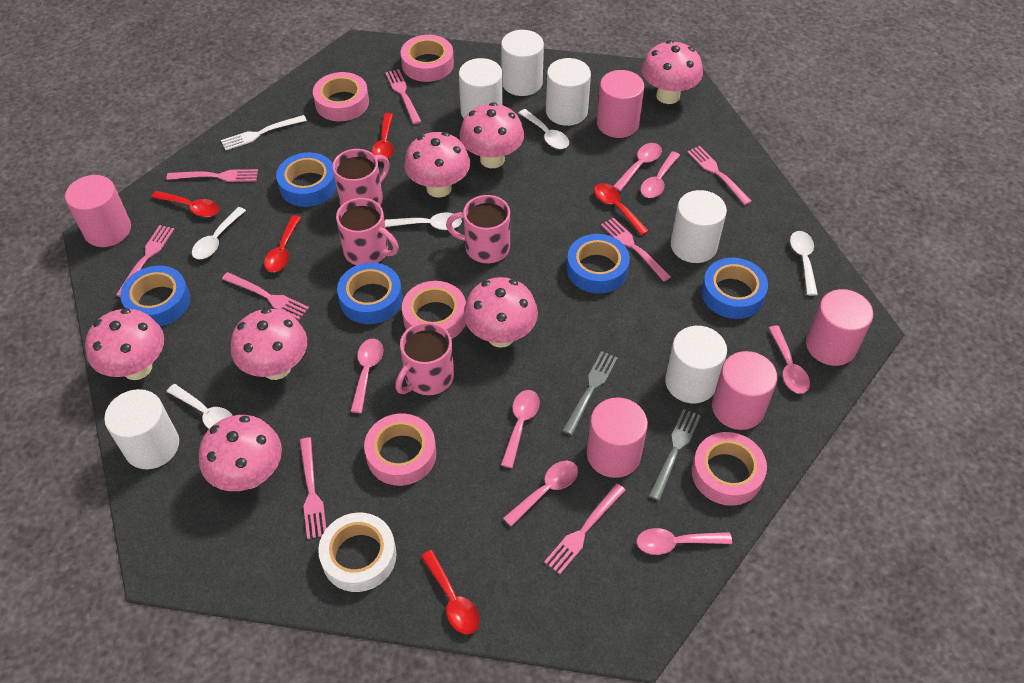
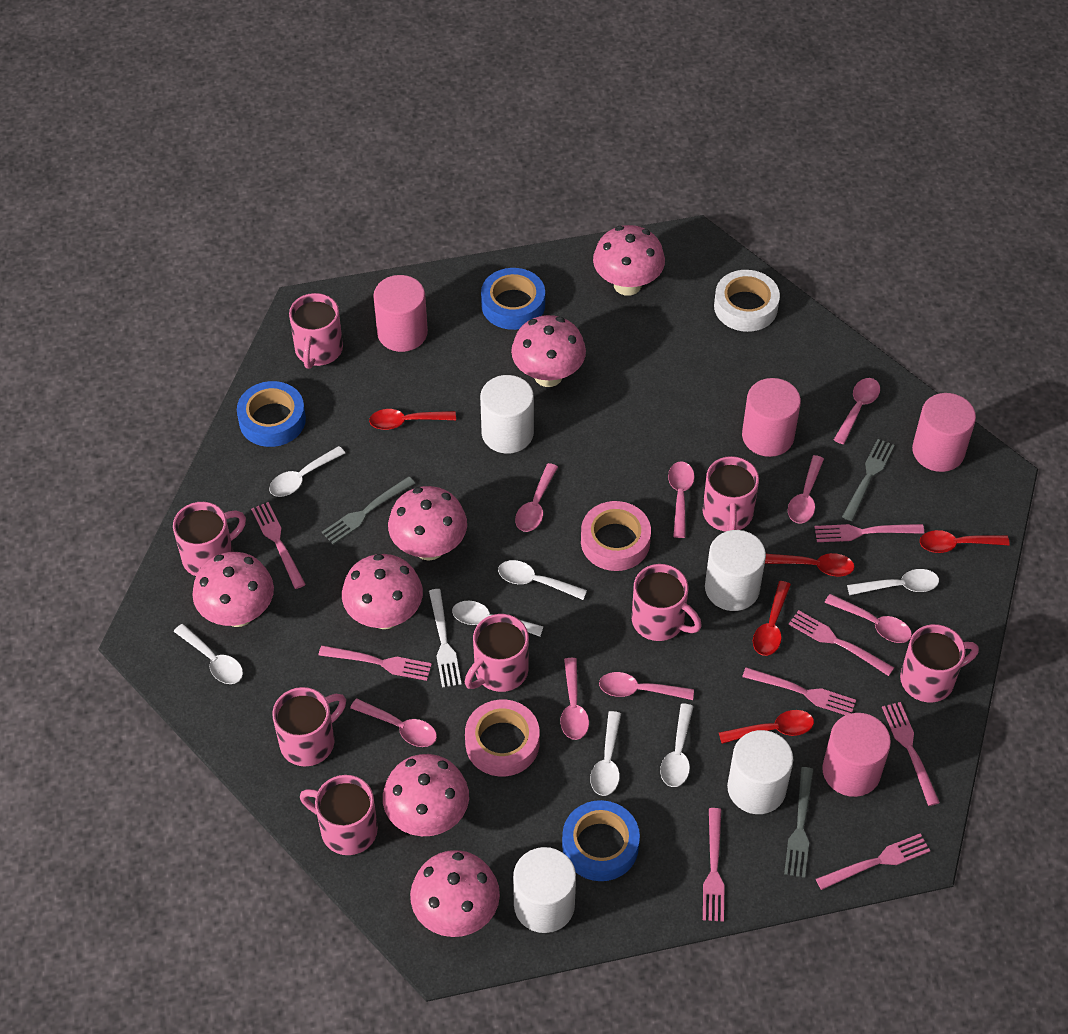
blue tape: [120,266,190,326] [276,152,337,207] [337,263,402,324] [567,234,630,294] [701,258,768,319] = 5 -> [237,381,306,447] [481,268,545,330] [562,800,640,881] = 3
grey fork: [562,351,618,435] [649,409,701,501] = 2 -> [322,476,415,544] [784,767,814,878] [842,439,895,521] = 3
pink cylinder: [65,175,131,247] [587,397,648,478] [597,70,644,138] [712,351,777,430] [806,289,873,366] = 5 -> [373,275,428,352] [742,378,801,457] [822,713,891,797] [912,393,976,472] = 4
pink mug: [332,149,390,205] [336,198,399,265] [395,322,454,395] [446,195,510,263] = 4 -> [173,502,246,576] [272,687,346,767] [289,293,343,369] [300,775,378,855] [465,614,529,692] [632,564,702,641] [703,456,759,532] [900,624,979,702] = 8
pink spoon: [350,339,383,413] [501,390,540,468] [503,461,578,527] [613,143,662,191] [636,528,732,555] [640,151,680,198] [769,326,810,394] = 7 -> [350,698,437,747] [515,463,558,532] [560,658,589,740] [599,672,694,700] [668,461,695,538] [788,455,824,524] [824,594,912,643] [834,378,880,444] = 8
pink tape: [313,72,369,121] [364,414,436,486] [401,35,454,82] [402,281,466,339] [692,432,767,506] = 5 -> [465,700,539,776] [581,501,651,571] = 2
white cylinder: [104,389,179,469] [459,58,503,118] [501,30,544,96] [546,58,591,126] [665,326,727,403] [671,190,727,263] = 6 -> [480,375,534,454] [513,847,576,933] [705,530,766,611] [727,730,793,814] = 4
white spoon: [167,384,233,429] [192,207,246,259] [385,212,462,230] [519,109,569,149] [790,231,818,296] = 5 -> [174,624,243,684] [269,446,345,497] [452,601,543,637] [498,560,587,600] [590,711,621,796] [660,704,693,787] [847,569,939,595] = 7

